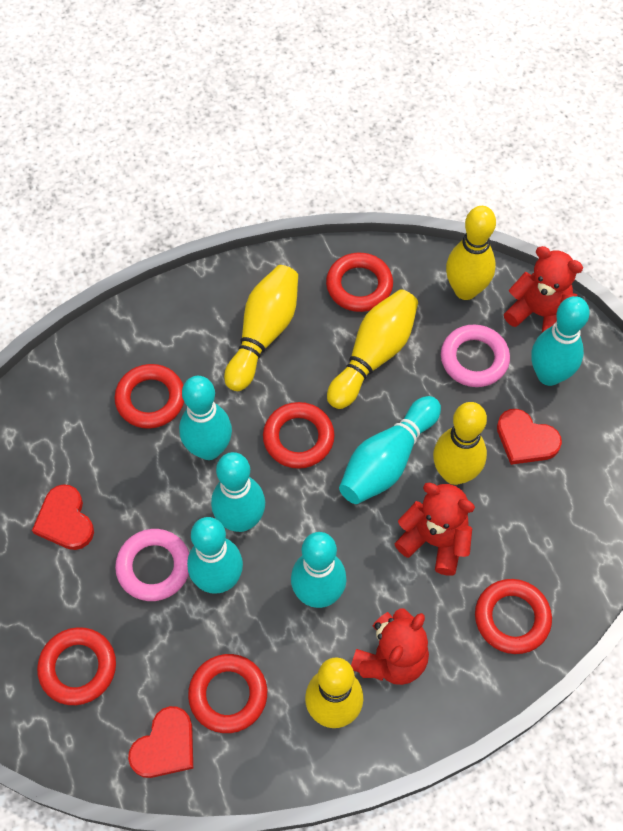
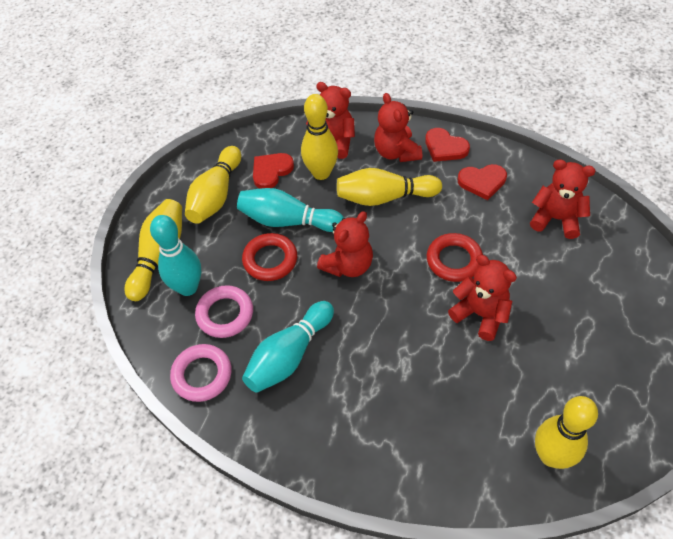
red ring: [37,627,116,705] [114,364,184,429] [188,654,267,733] [263,402,334,469] [326,252,393,312] [475,579,552,654] = 6 -> [242,233,297,281] [427,233,483,282] = 2
red teddy bear: [351,608,429,685] [394,483,475,576] [504,246,583,333] = 3 -> [306,82,355,159] [317,211,373,277] [374,93,422,162] [448,255,517,341] [530,159,596,239] = 5
turquoise bowling pin: [179,376,232,460] [187,517,243,594] [211,452,265,532] [291,532,347,608] [339,396,441,504] [531,296,590,386] = 6 -> [150,215,201,296] [237,188,344,232] [242,301,334,393] = 3

